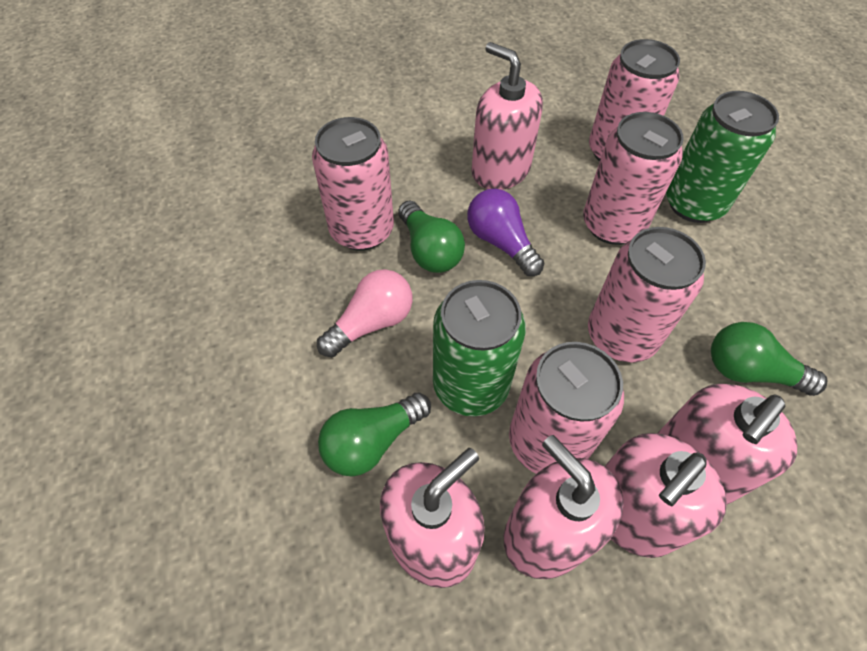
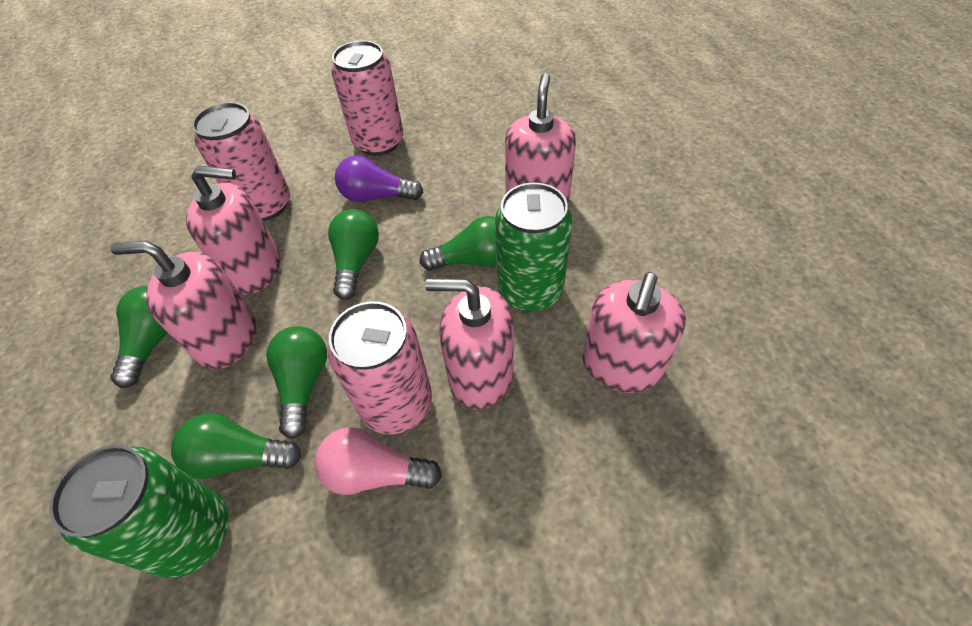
green light bulb: [318,393,431,477] [398,200,465,273] [711,322,827,396] = 3 -> [110,286,168,388] [171,413,302,479] [266,326,327,439] [328,209,379,300] [420,216,497,271] = 5
pink can: [312,117,394,250] [509,342,624,474] [583,112,684,245] [588,227,706,363] [589,39,680,162] = 5 -> [192,102,290,221] [328,301,432,435] [331,40,403,156] = 3

